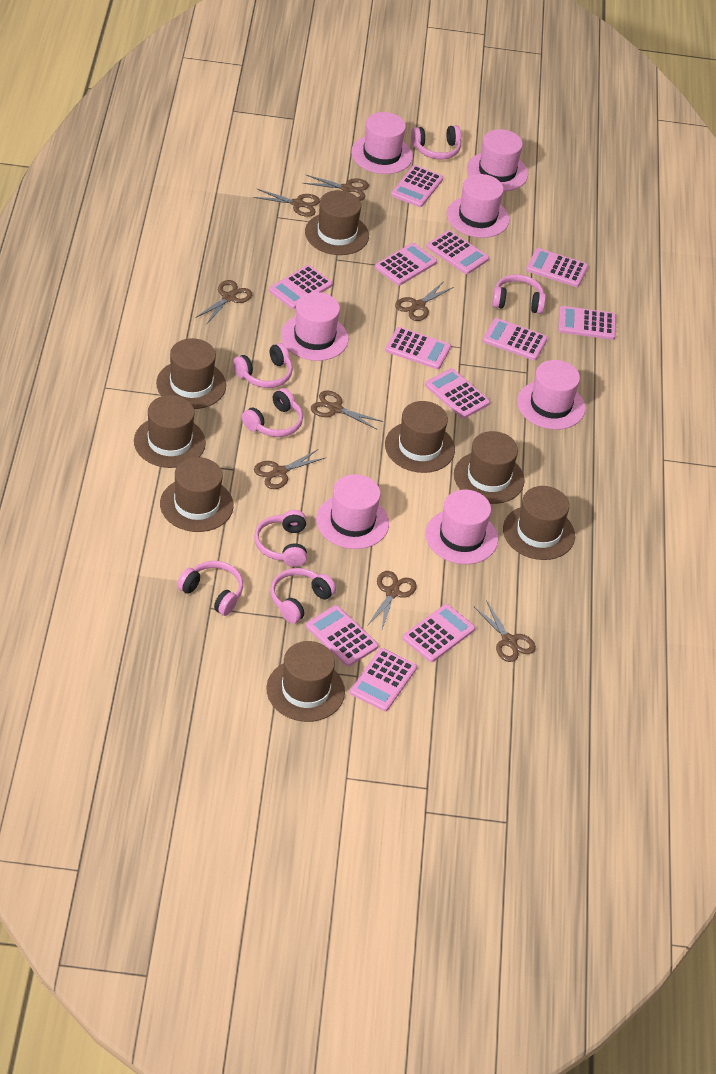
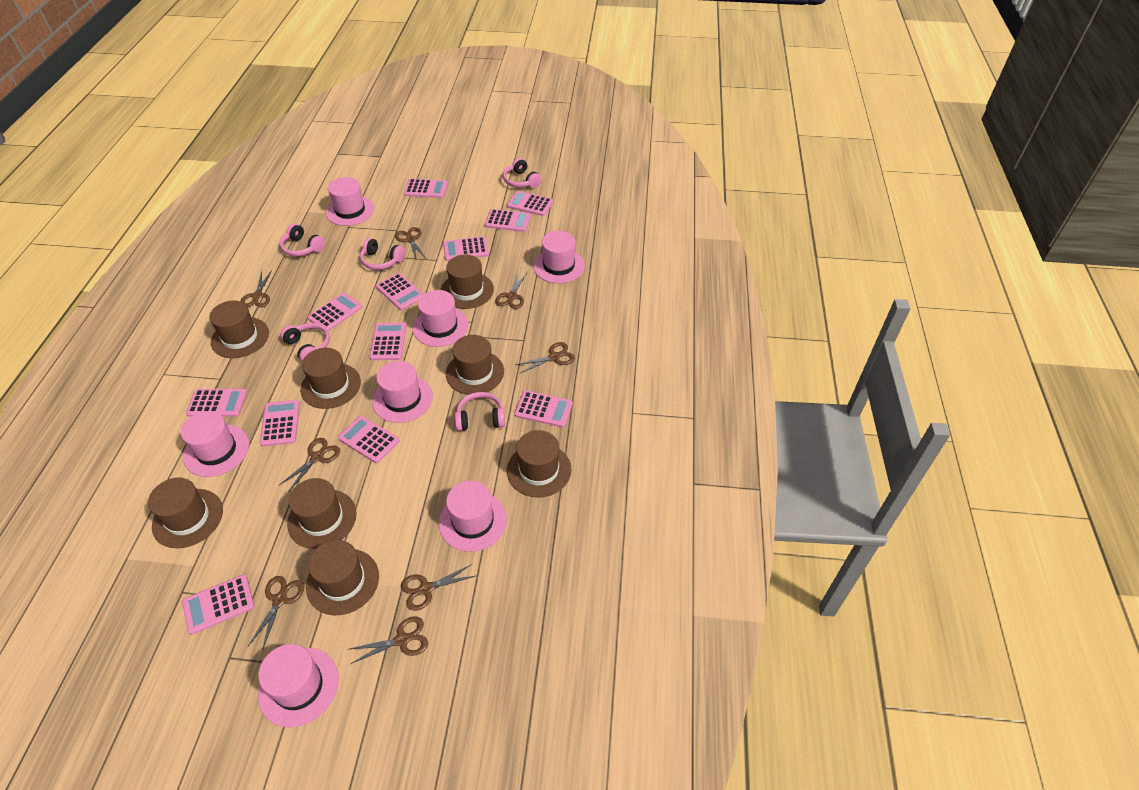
pink headphones: [177,561,243,616] [233,343,293,388] [242,388,303,437] [254,510,307,567] [270,568,336,624] [411,125,461,160] [492,274,546,314] = 7 -> [280,224,325,256] [281,323,330,362] [360,238,405,270] [455,392,505,431] [503,158,542,188] = 5

